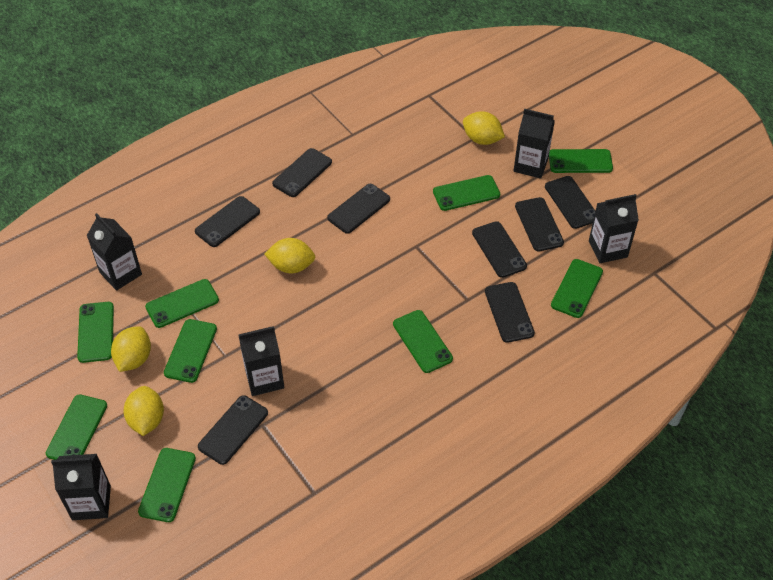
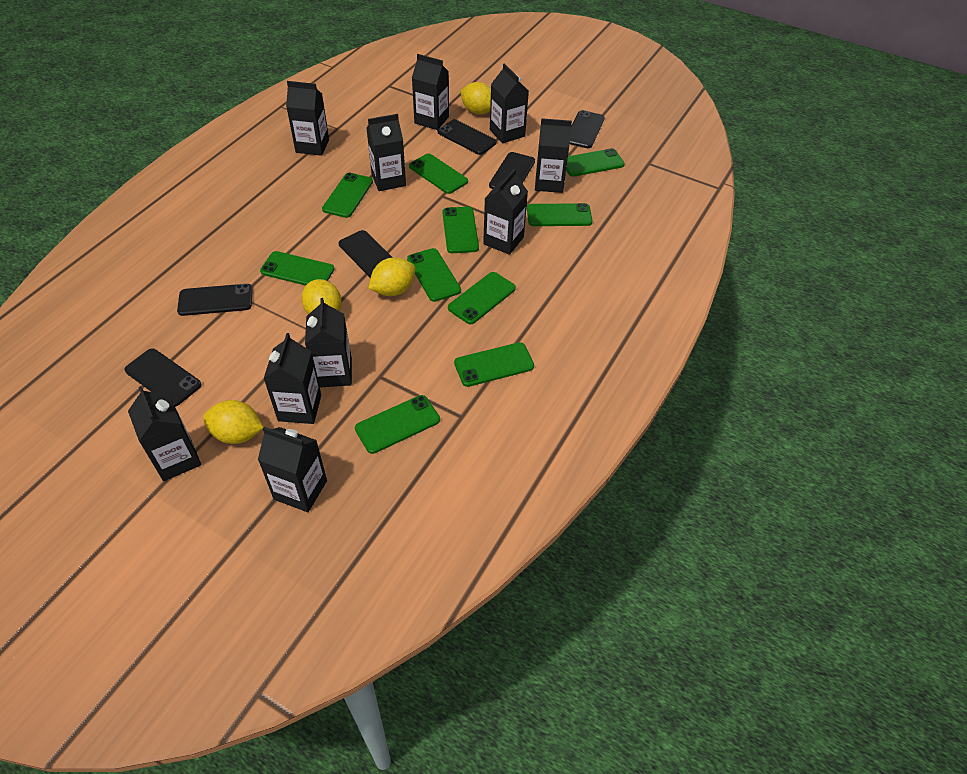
black carton: [51,454,111,520] [87,213,142,291] [238,326,284,396] [514,109,555,179] [589,194,639,263] = 5 -> [128,386,201,481] [258,427,327,512] [264,333,321,424] [286,81,329,156] [305,298,352,388] [366,114,406,191] [412,54,449,130] [483,169,528,255] [490,63,529,143] [535,118,572,193] = 10
black phone: [195,196,260,247] [198,395,268,465] [272,148,332,197] [327,184,390,234] [472,221,527,278] [485,282,535,343] [515,197,564,251] [545,176,595,229] = 8 -> [124,349,202,407] [177,284,253,316] [339,230,393,278] [438,119,496,155] [489,152,535,189] [570,110,605,148] = 6
green phone: [46,394,107,460] [77,302,114,363] [138,448,196,522] [145,279,219,328] [164,319,217,383] [393,310,453,373] [433,175,500,211] [549,149,613,173] [551,259,603,318] = 9 -> [260,251,334,286] [322,173,373,218] [355,395,440,454] [407,248,461,302] [409,154,468,194] [442,207,479,253] [448,272,516,324] [454,342,534,387] [527,203,592,226] [566,148,625,177] = 10

